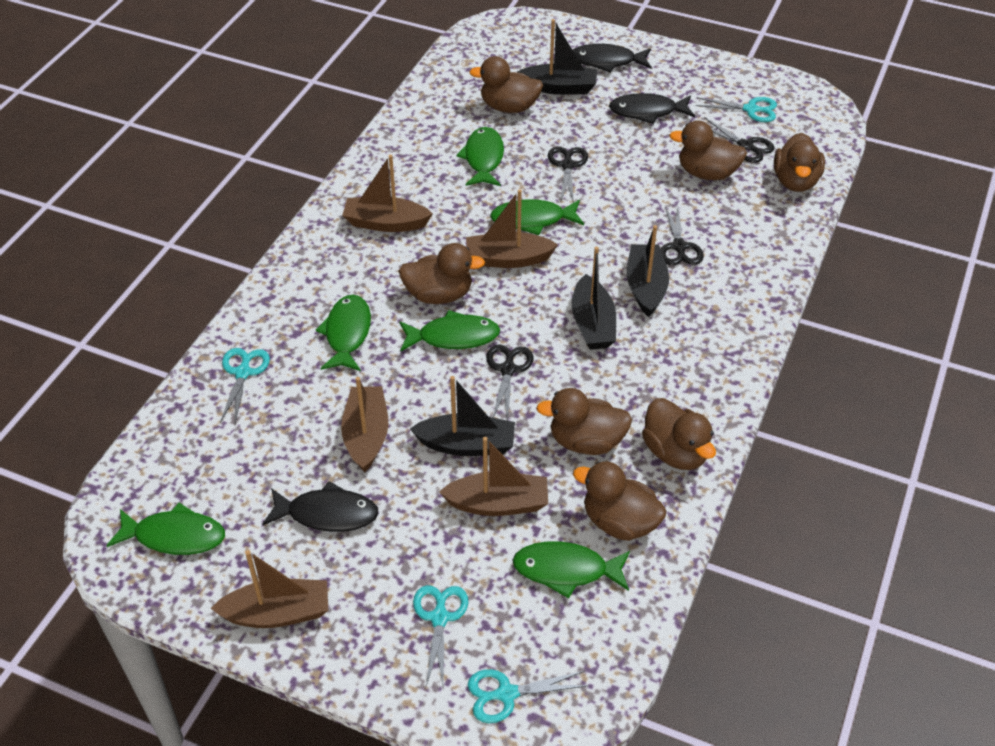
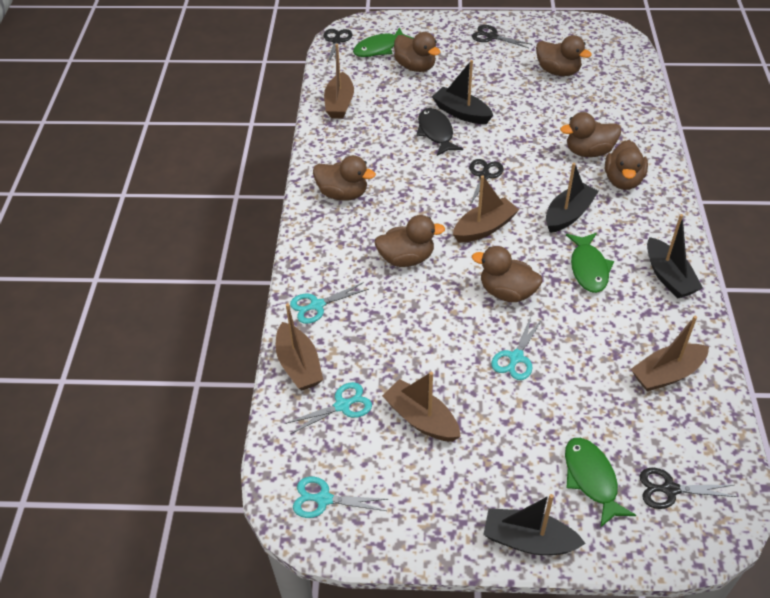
black fish: [262,481,379,532] [573,44,651,73] [609,93,695,124] = 3 -> [417,108,463,156] = 1
green fish: [106,503,225,555] [316,295,371,371] [399,310,500,352] [456,127,504,186] [490,200,584,235] [513,541,630,598] = 6 -> [353,27,414,57] [565,438,636,528] [566,233,614,293] = 3

